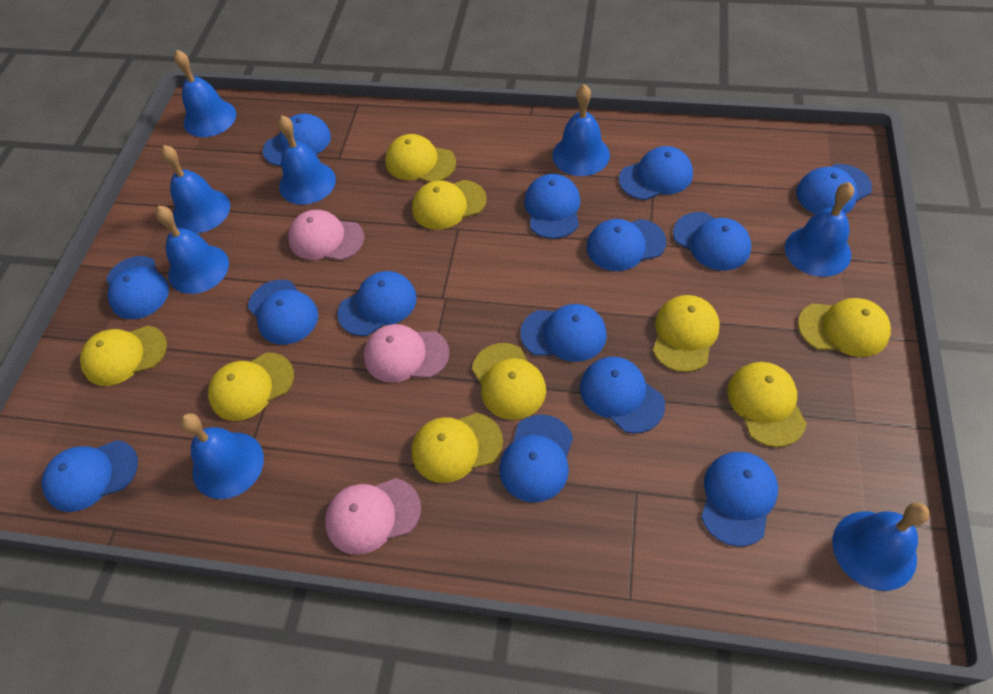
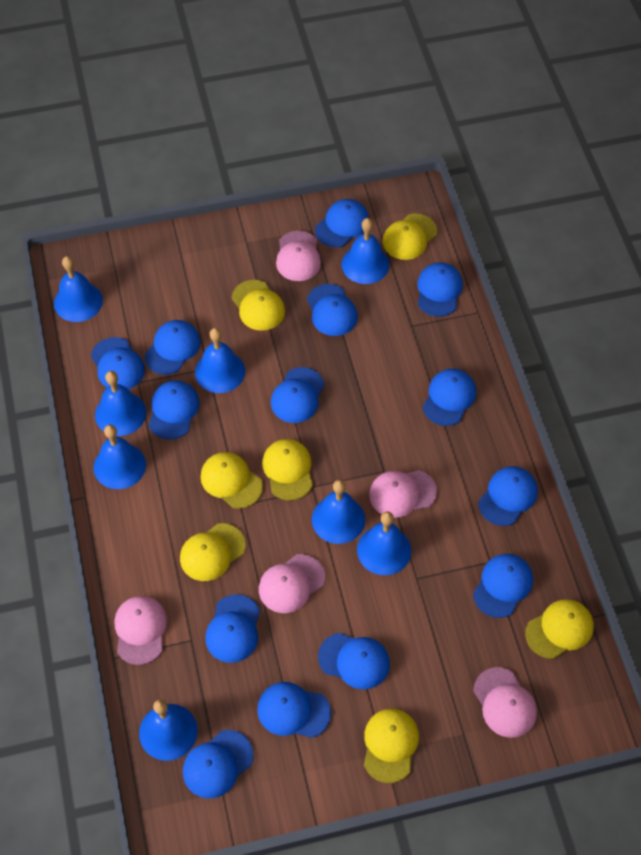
pink cap: [288,210,364,261] [325,478,421,555] [364,324,449,383] = 3 -> [114,596,167,665] [259,554,325,613] [276,231,321,281] [369,470,437,518] [473,667,537,738] = 5
yellow cap: [80,326,167,386] [208,353,294,421] [385,134,456,182] [412,180,487,230] [412,413,503,483] [472,343,546,420] [653,295,720,372] [727,362,807,447] [798,298,891,357] = 9 -> [180,523,246,581] [200,452,263,509] [232,280,285,331] [262,439,313,500] [364,709,419,783] [383,214,437,260] [525,599,594,659] = 7

